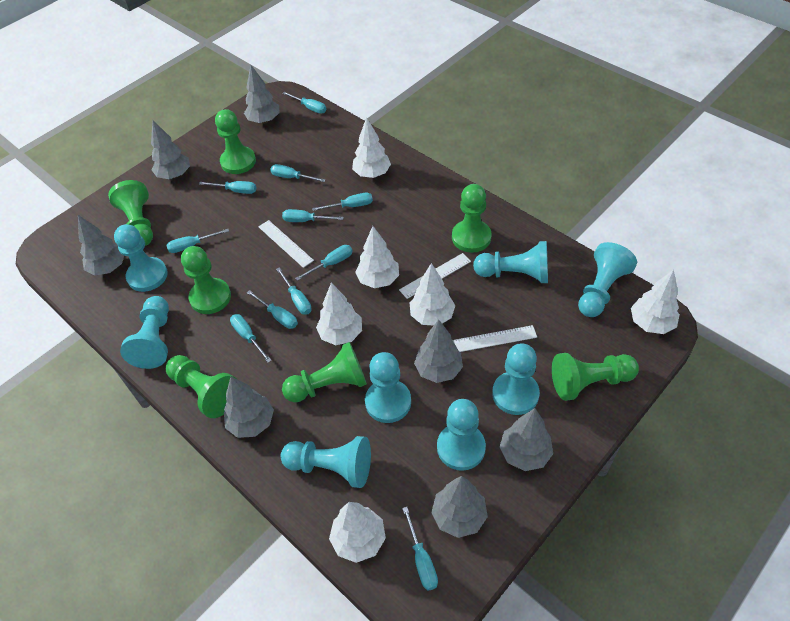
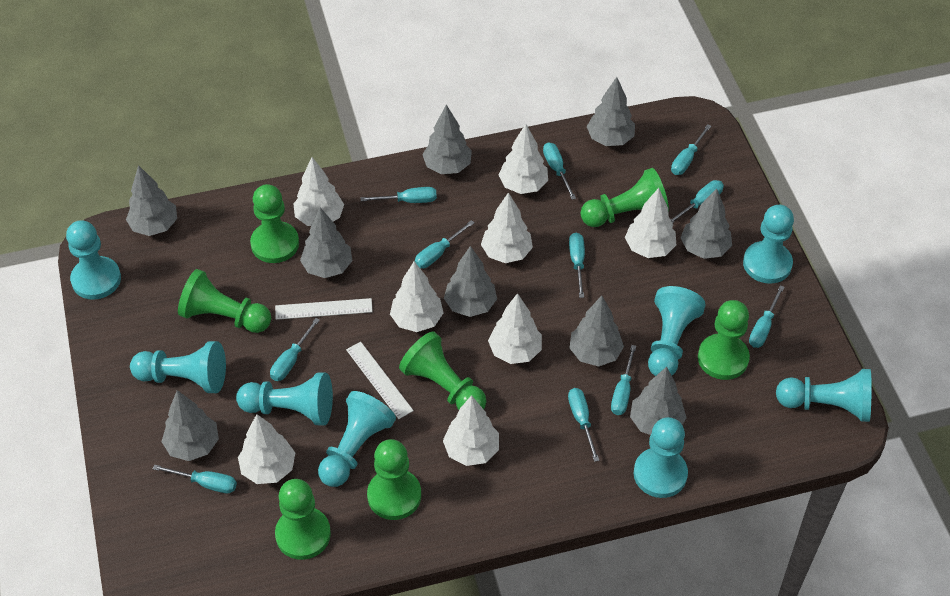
grey tree: [78,215,124,276] [151,121,190,179] [224,377,274,438] [244,65,280,124] [414,319,463,383] [431,476,488,538] [500,408,553,471] = 7 -> [126,165,177,236] [162,390,219,461] [300,207,352,278] [422,105,472,174] [444,246,497,317] [569,296,624,367] [587,77,635,146] [630,367,686,435] [680,188,732,259] = 9
white ruler: [258,220,314,268] [399,253,471,299] [453,325,537,352] = 3 -> [275,298,373,320] [346,342,414,419] = 2
white tree: [316,283,362,345] [329,502,386,563] [352,117,391,178] [355,226,399,288] [410,263,455,326] [631,270,680,334] = 6 -> [238,414,295,484] [293,157,344,226] [390,261,443,332] [443,395,499,466] [481,192,533,263] [488,293,542,364] [499,124,548,194] [625,188,676,258] = 8

